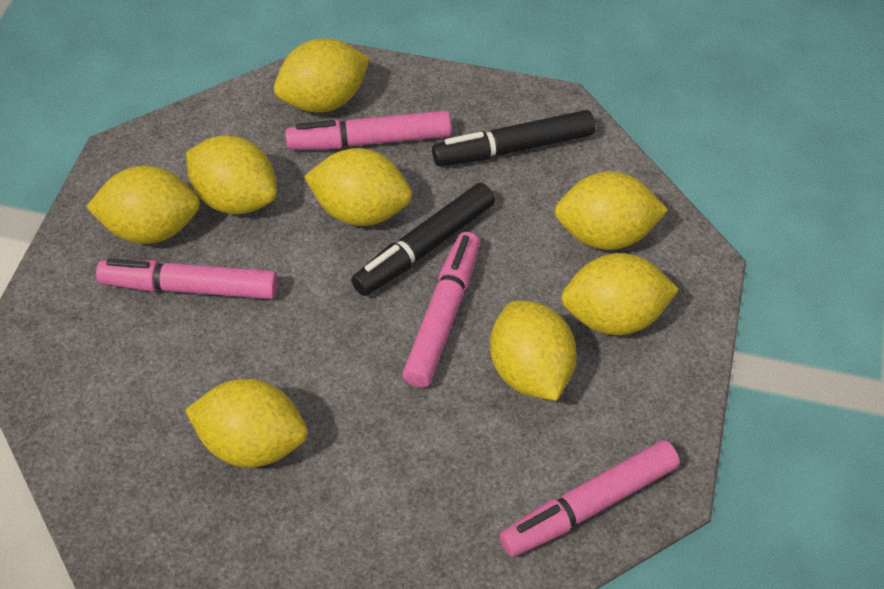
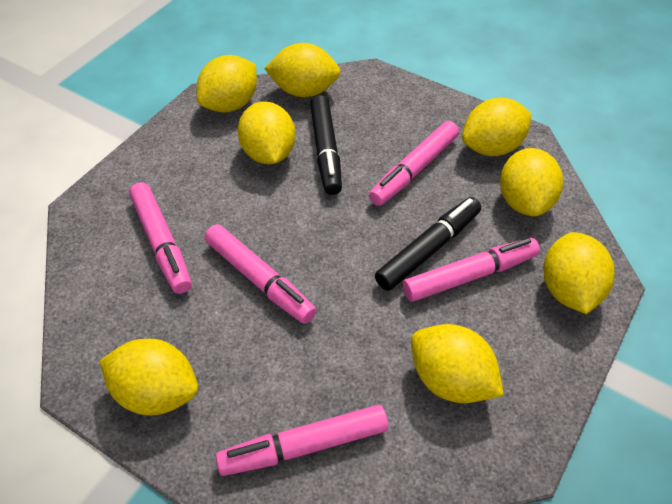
pink marker: [96,259,278,299] [285,111,452,150] [402,232,480,388] [499,440,680,557] = 4 -> [129,182,192,294] [205,224,316,324] [216,405,389,476] [369,121,459,206] [403,238,540,302] = 5

